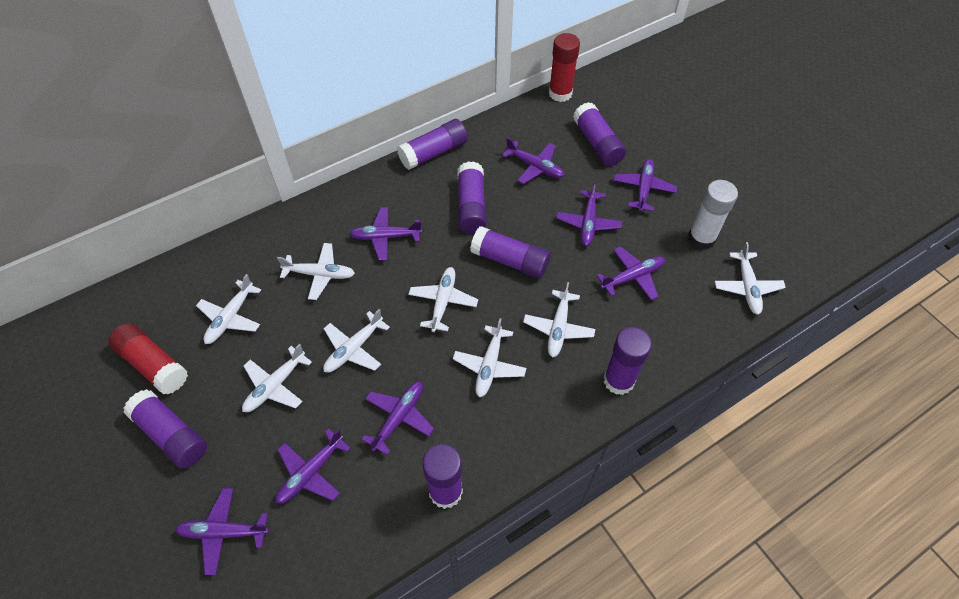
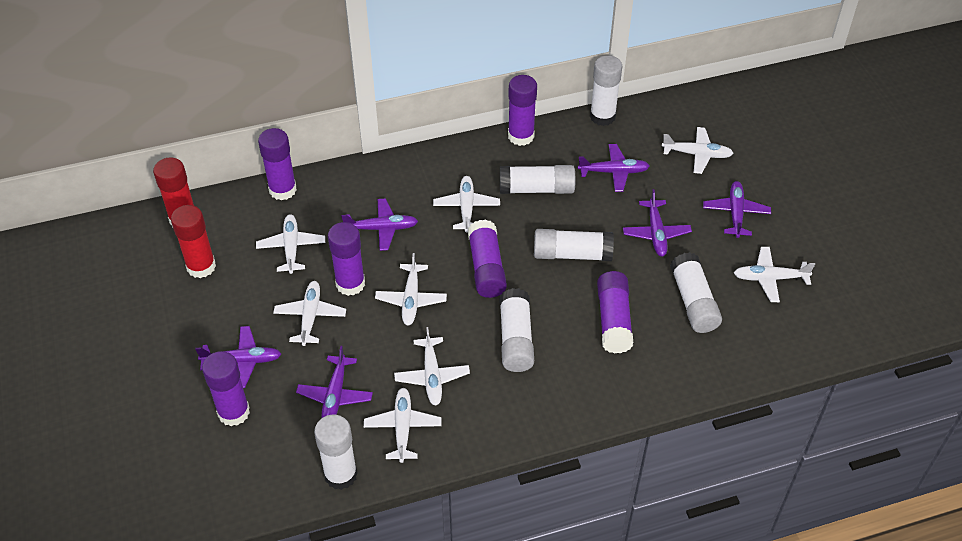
purple glue stick: [123,389,207,469] [397,119,468,170] [422,444,463,509] [457,161,487,234] [470,226,550,278] [573,102,626,166] [604,327,652,395] = 7 -> [202,351,250,426] [258,128,297,200] [328,222,365,296] [468,219,507,298] [508,75,537,146] [597,271,633,354] = 6
purple plane: [175,488,269,575] [276,429,351,504] [349,207,422,261] [361,382,434,456] [502,137,564,184] [557,181,622,246] [597,246,665,300] [614,159,677,212] = 8 -> [195,326,281,388] [296,346,373,418] [341,198,418,251] [578,144,650,192] [623,189,692,257] [703,181,771,238] = 6
white glue stick: [688,180,738,250] = 1 -> [314,415,358,490] [499,288,534,372] [500,165,575,194] [534,229,614,261] [590,55,622,126] [670,252,722,333] = 6

